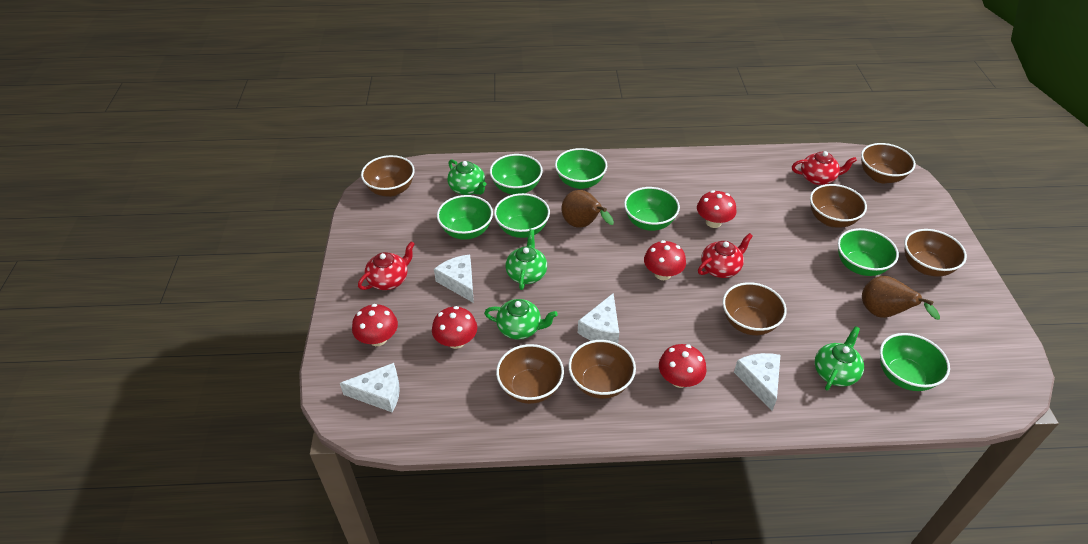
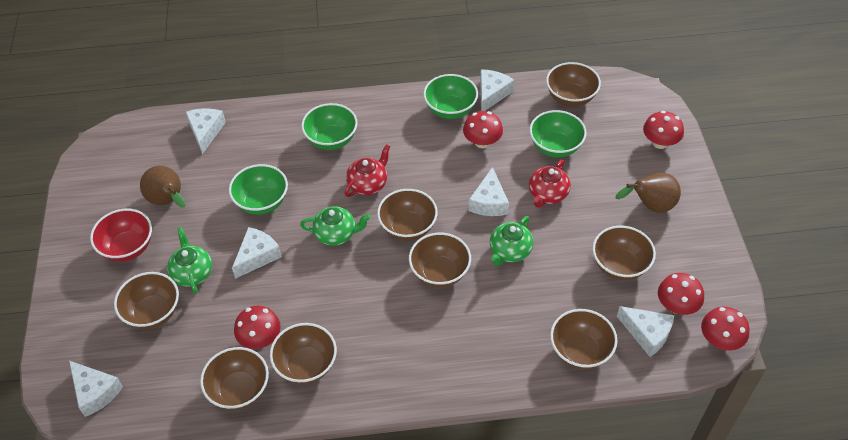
brown bowl: [361,155,415,197] [496,344,564,404] [568,340,636,399] [723,282,787,335] [810,184,867,228] [861,143,916,183] [904,229,967,277] = 7 -> [114,272,179,329] [200,347,269,410] [270,323,337,384] [377,189,438,241] [409,233,471,288] [546,62,601,107] [550,309,617,369] [592,226,656,280] = 8
green bowl: [437,195,493,240] [490,154,543,195] [494,193,550,238] [555,148,607,189] [624,187,680,231] [838,228,899,276] [880,333,950,391] = 7 -> [229,164,288,215] [301,103,358,150] [423,74,478,119] [530,110,587,158] = 4
green teapot: [447,159,486,195] [484,299,558,340] [505,229,547,290] [815,326,864,390] = 4 -> [167,227,212,294] [300,206,371,246] [490,216,533,266] = 3
red bowl: none = 0 -> [90,209,152,262] = 1
red teapot: [358,241,415,290] [698,233,753,278] [792,151,857,185] = 3 -> [344,144,391,197] [529,160,571,208] = 2
white cheese: [340,363,400,412] [434,255,474,303] [578,293,619,343] [734,353,780,411] = 4 -> [69,361,123,417] [186,108,226,154] [232,227,282,279] [468,167,509,216] [480,69,514,111] [617,306,674,357] = 6

